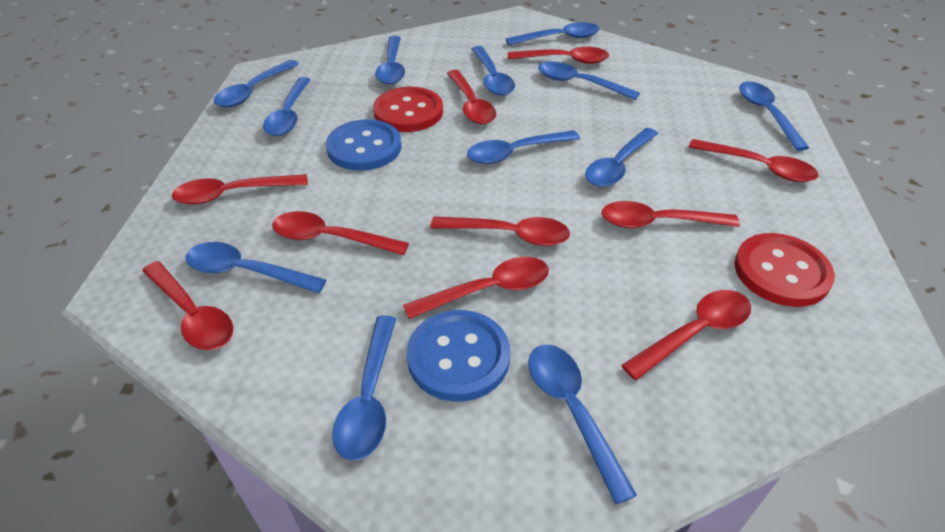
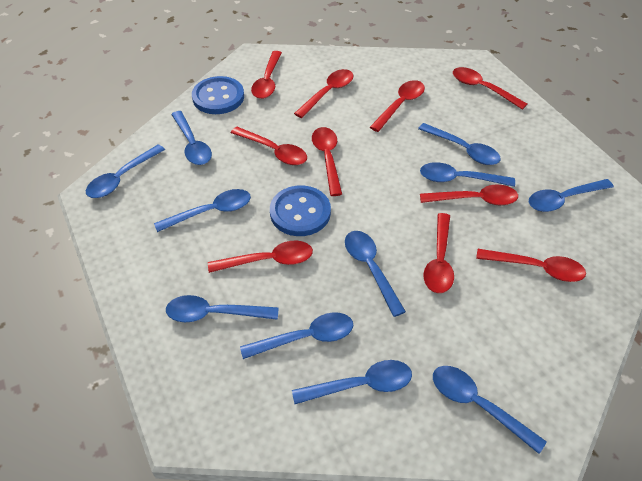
blue spoon: [186,242,326,293] [214,60,299,107] [263,77,311,136] [332,315,396,461] [375,36,405,85] [467,130,580,164] [472,46,515,96] [506,22,599,45] [528,345,637,505] [538,62,640,100] [585,128,658,187] [739,81,809,151] = 12 -> [86,144,165,198] [154,189,251,232] [166,295,279,322] [171,111,212,165] [240,312,353,359] [292,360,412,404] [345,231,406,317] [418,123,501,165] [420,162,515,187] [433,366,547,454] [529,179,614,212] = 11
red button: [373,87,443,132] [734,233,835,307] = 2 -> none = 0

